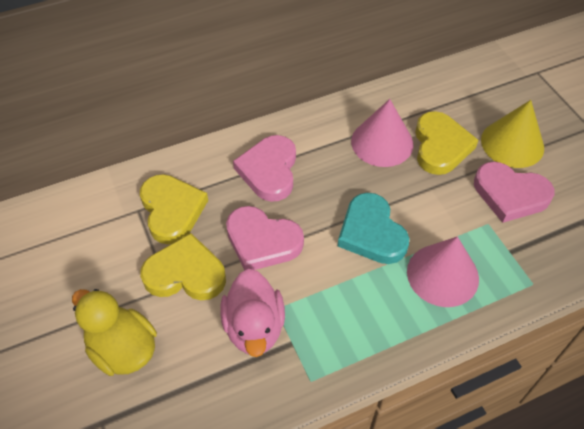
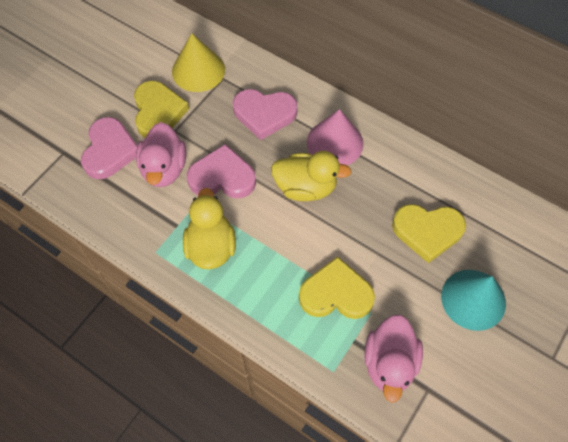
pink cone: [351,99,414,167] [407,236,479,307] = 2 -> [307,109,364,165] = 1
pink duck: [220,269,285,357] = 1 -> [136,122,186,187] [364,314,423,403] = 2
turquoise cone: none = 0 -> [441,270,506,331] = 1
turquoise heart: [338,193,410,264] = 1 -> none = 0
yellow duck: [72,289,157,376] = 1 -> [183,188,236,269] [271,151,351,201] = 2

